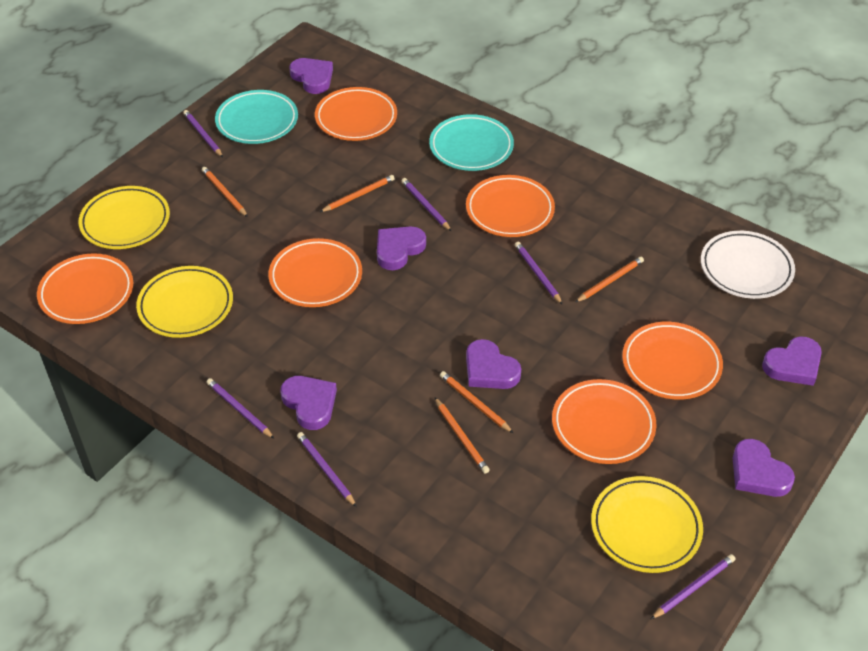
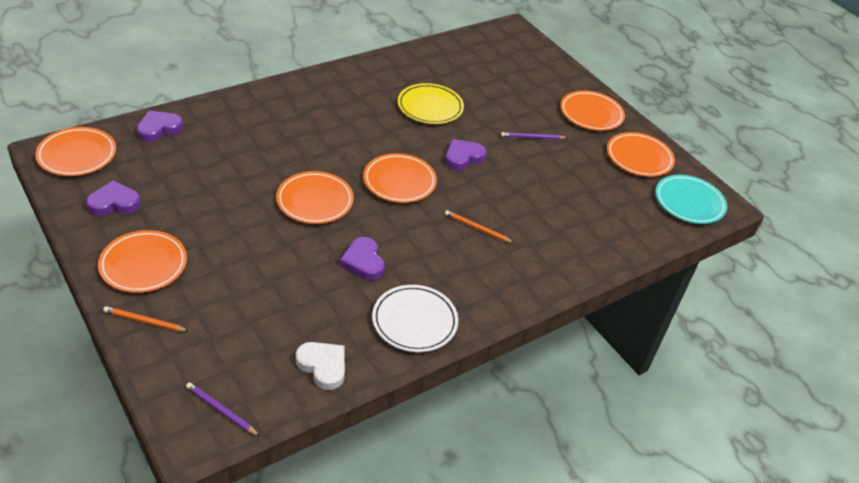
orange pencil: [202,167,248,217] [320,175,395,212] [435,398,490,474] [440,371,513,433] [575,257,644,302] = 5 -> [103,306,188,331] [445,210,514,243] = 2
purple heart: [280,376,337,430] [290,58,333,94] [377,226,426,270] [466,339,521,389] [733,439,795,497] [762,336,822,386] = 6 -> [86,180,141,216] [137,110,183,142] [340,237,385,280] [445,139,486,170] = 4
purple pencil: [183,110,223,157] [207,378,274,439] [297,432,357,507] [401,178,451,231] [515,242,563,305] [651,554,736,619] = 6 -> [186,382,260,436] [501,132,568,140] = 2
turquoise plate: [215,90,298,144] [429,114,514,171] = 2 -> [655,175,727,224] = 1
white heart: none = 0 -> [296,342,345,390] = 1
yellow plate: [79,186,170,249] [136,266,233,338] [591,476,703,573] = 3 -> [398,83,464,124] = 1

